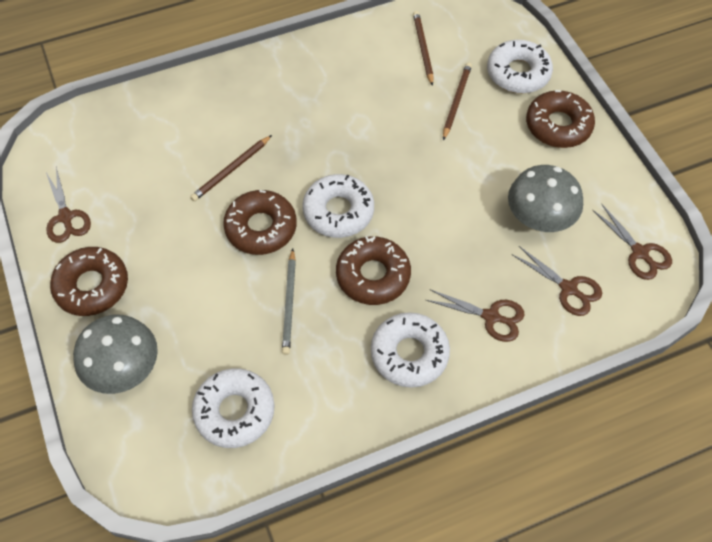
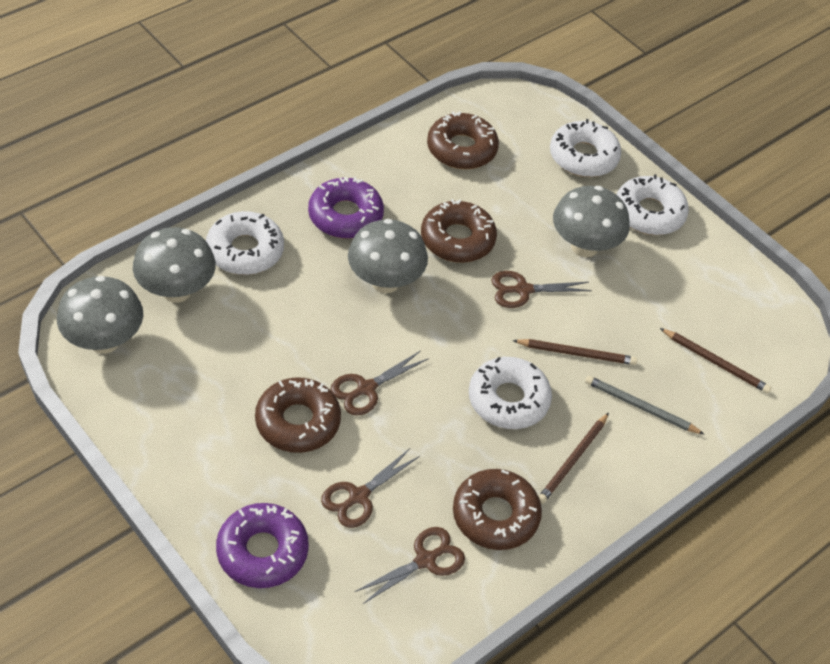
grey mushroom: [73,314,158,394] [508,165,583,232] = 2 -> [57,276,143,354] [133,227,216,303] [348,219,428,293] [553,186,630,257] = 4
purple donut: none = 0 -> [216,503,309,588] [308,177,384,239] = 2

